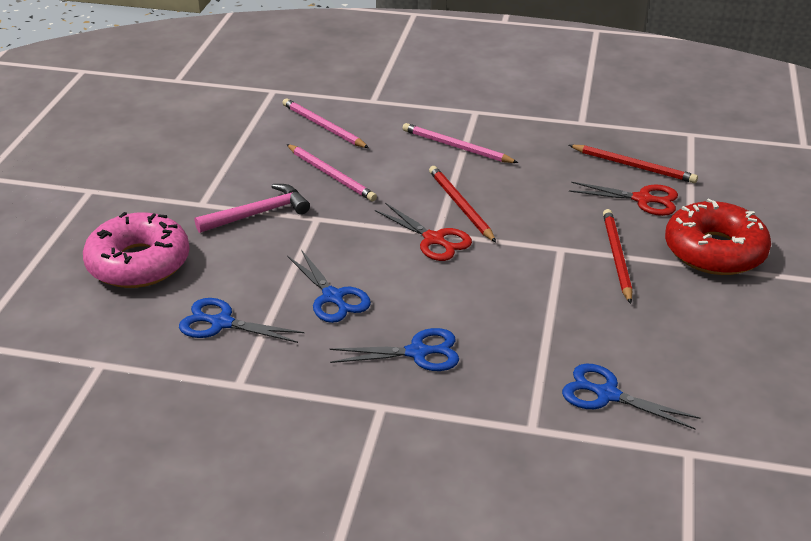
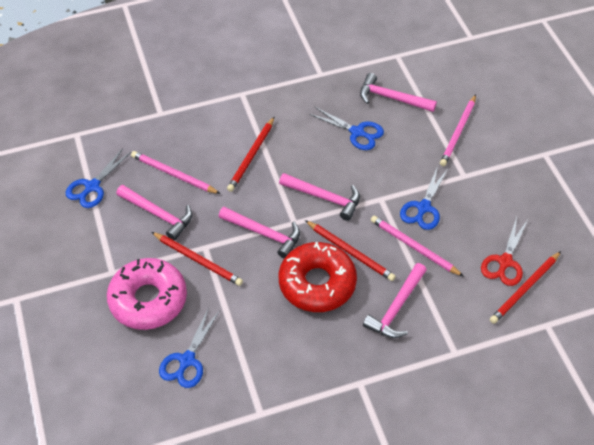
pink hammer: [195,184,310,233] = 1 -> [116,185,192,241] [219,207,300,258] [279,173,360,221] [360,73,437,112] [363,263,427,338] = 5
red pencil: [429,166,496,242] [569,145,698,183] [603,209,632,304] = 3 -> [151,232,243,286] [227,117,274,192] [305,220,396,281] [490,251,561,324] = 4
red scissors: [375,203,472,261] [569,182,678,216] = 2 -> [481,217,528,286] = 1

